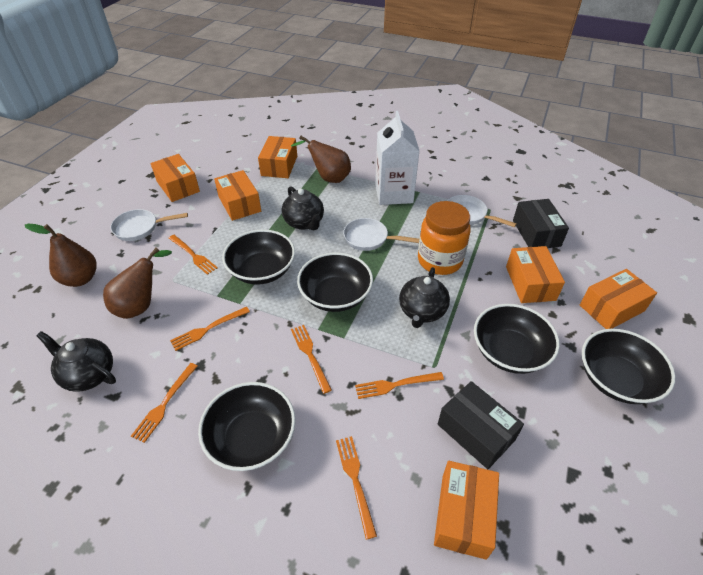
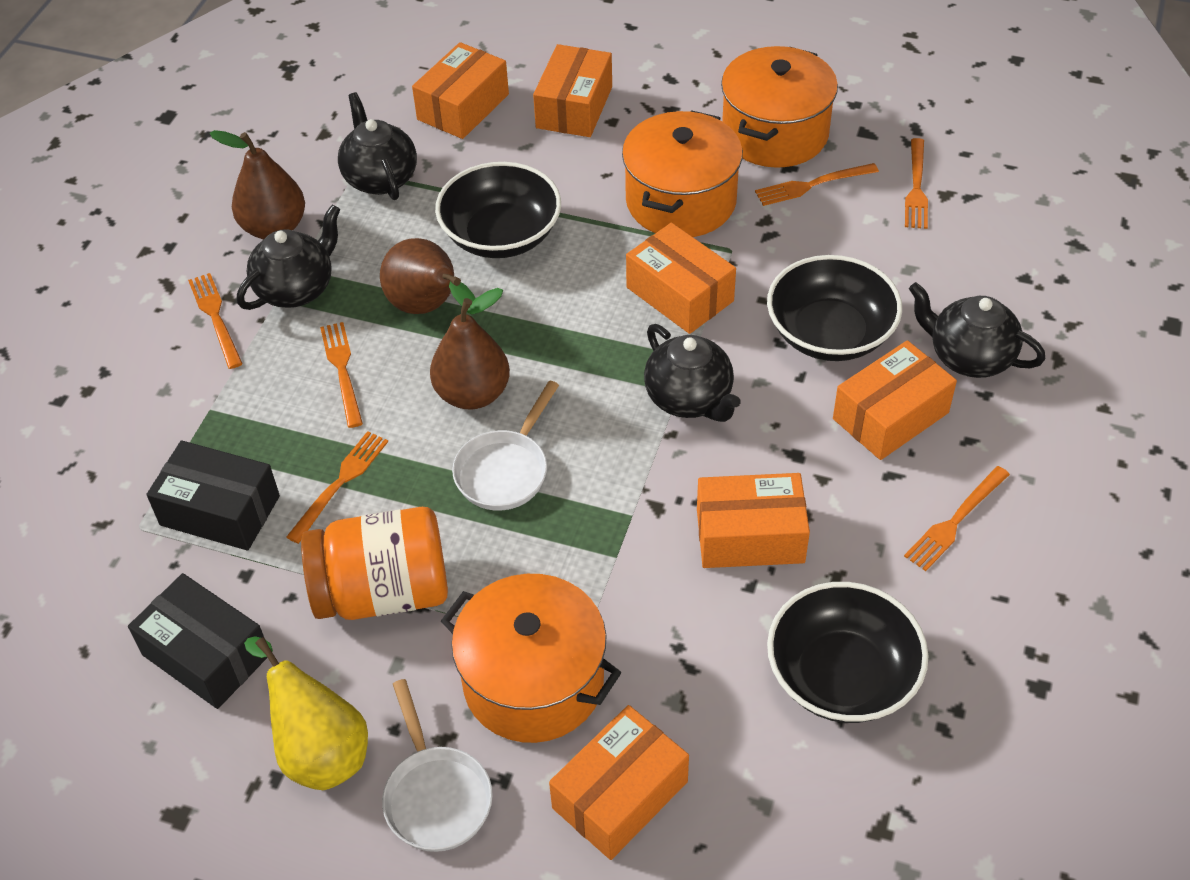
black bowl: [198,382,296,471] [222,229,295,285] [297,253,373,312] [474,304,560,374] [582,329,676,404] = 5 -> [435,162,561,258] [767,255,902,361] [767,582,929,723] = 3
black teapot: [36,331,116,392] [282,186,324,230] [399,267,450,328] = 3 -> [237,205,340,310] [338,92,417,200] [644,324,741,422] [909,282,1045,378] = 4
orange pot: none = 0 -> [441,574,621,743] [622,110,743,237] [721,46,838,168] = 3
white carton: [375,111,419,205] = 1 -> none = 0
white pan: [111,209,188,241] [343,218,419,251] [447,195,517,228] = 3 -> [382,679,493,852] [452,380,559,511] = 2
yellow pear: none = 0 -> [244,636,368,790] = 1

